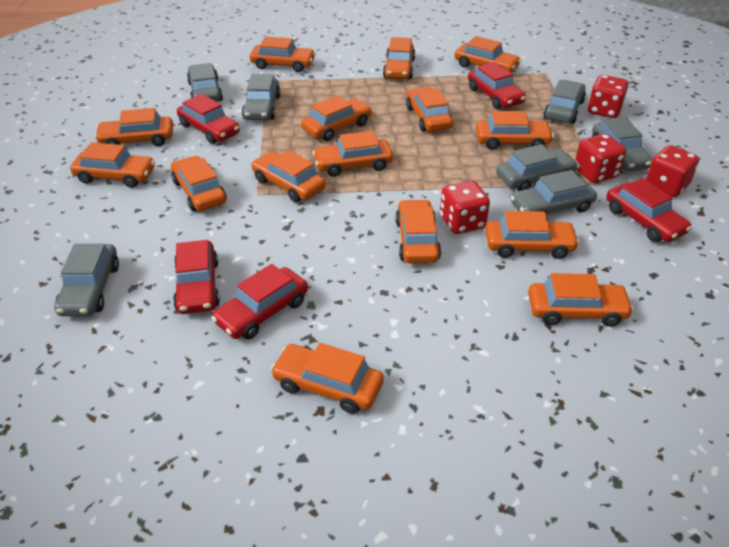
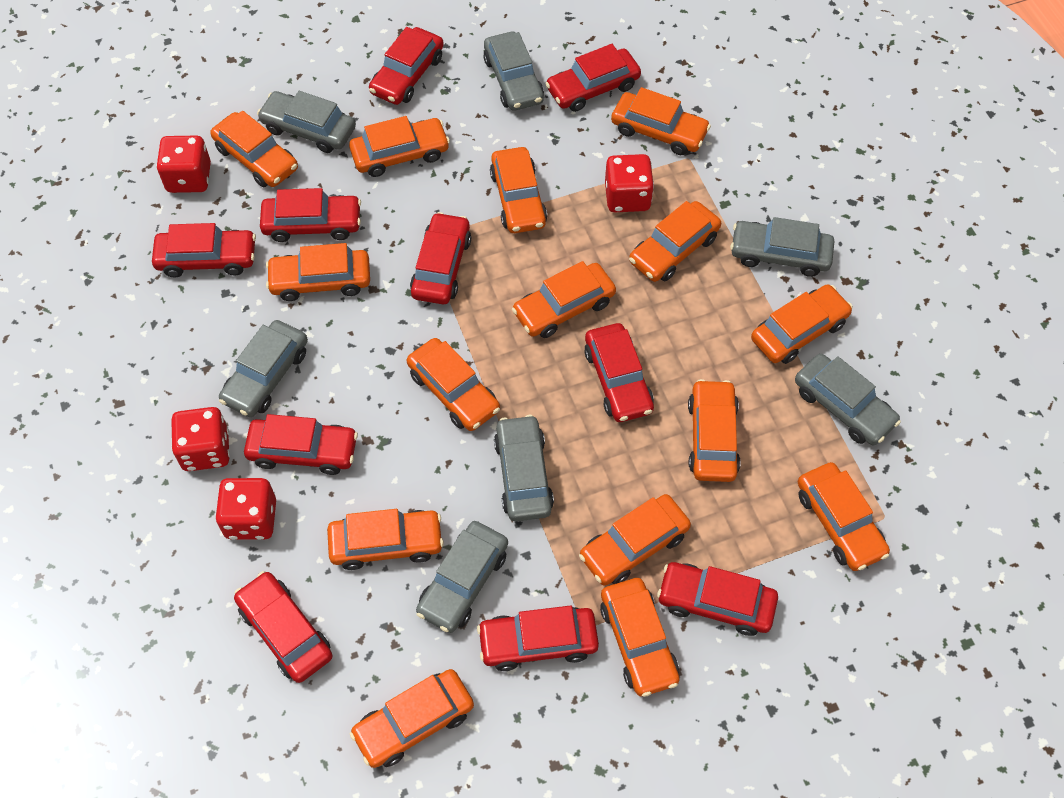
red car: [173,240,220,314] [177,94,240,144] [211,264,308,339] [468,62,526,109] [606,178,692,242] = 5 -> [152,223,256,277] [234,571,333,683] [244,414,358,475] [260,188,361,242] [369,27,444,105] [410,212,471,304] [477,605,599,671] [545,44,641,112] [584,323,654,422] [657,562,778,636] = 10

